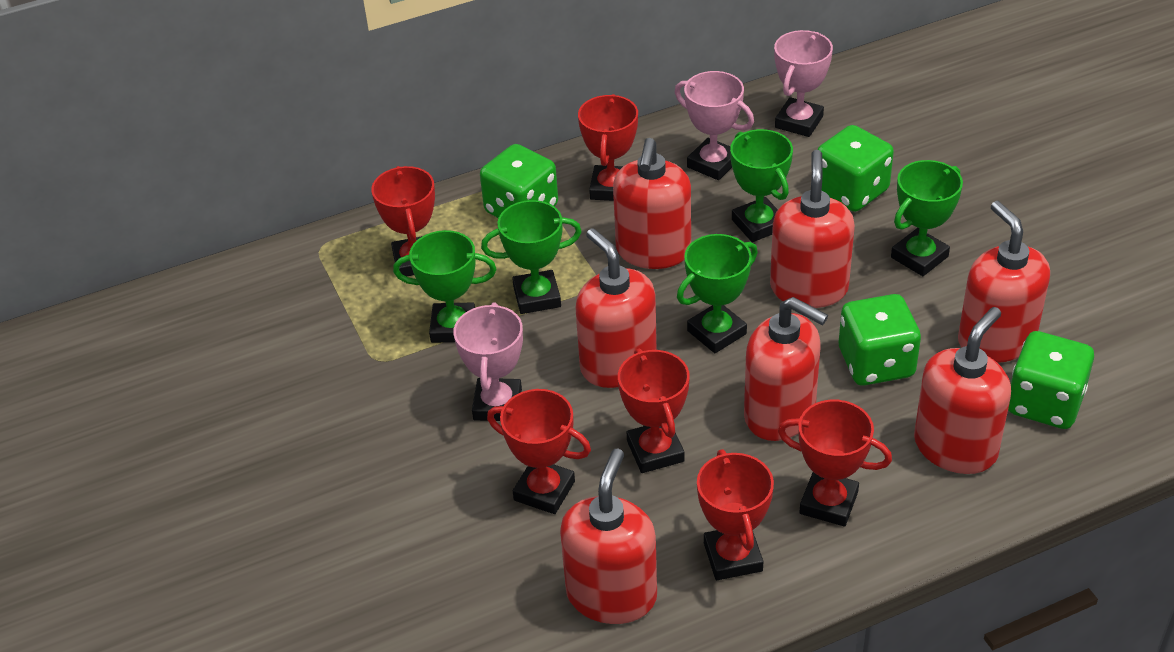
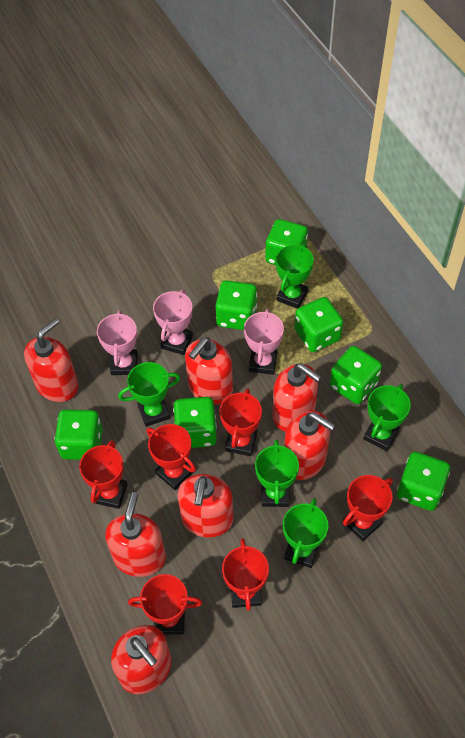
green dice: [480,144,558,218] [817,125,894,212] [839,294,921,386] [1008,331,1094,429] = 4 -> [55,409,103,460] [173,397,217,448] [215,280,257,330] [265,219,308,265] [295,297,343,352] [330,346,382,404] [397,451,450,511] = 7

